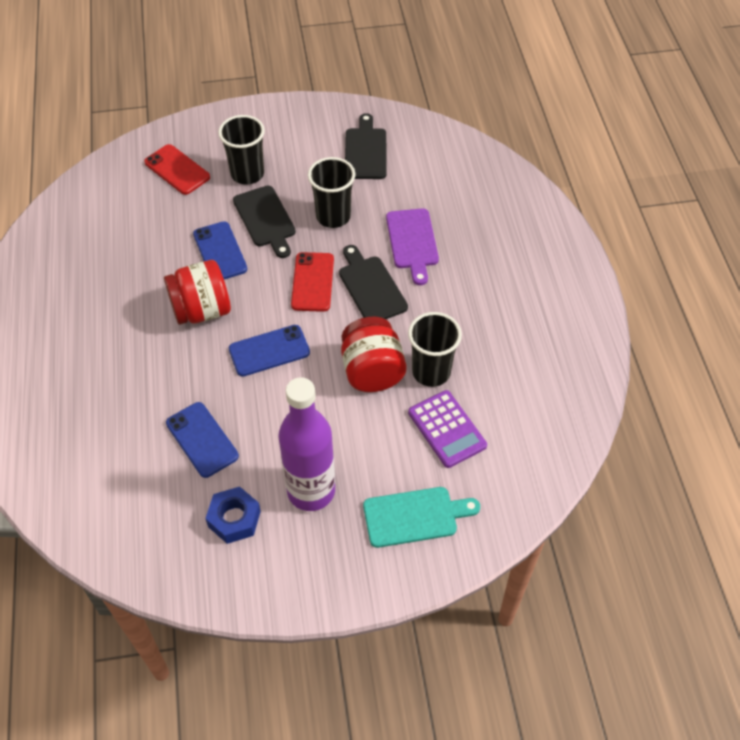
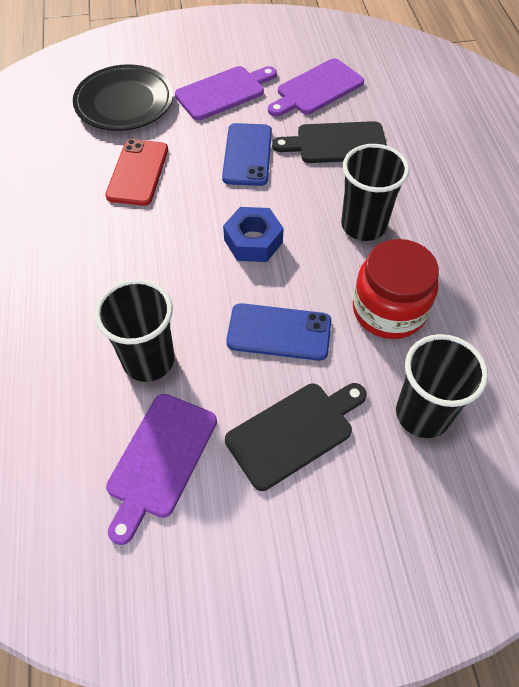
black cutting board: [233,186,296,258] [339,245,408,319] [345,113,387,179] = 3 -> [225,383,367,491] [272,121,387,163] = 2
black plate: none = 0 -> [73,64,173,131] = 1
blue phone: [166,402,239,478] [193,221,247,279] [229,325,310,377] = 3 -> [222,123,272,186] [226,303,331,361] = 2
purple bottle: [278,377,335,511] = 1 -> none = 0
purple calculator: [408,390,487,468] = 1 -> none = 0
purple cutting board: [386,208,439,285] = 1 -> [106,394,217,545] [175,66,277,120] [268,58,364,117] = 3
red jar: [164,260,231,325] [341,317,407,392] = 2 -> [353,239,439,339] = 1
red phone: [144,144,210,195] [291,252,334,312] = 2 -> [105,139,168,206] = 1
turquoise cutting board: [363,487,480,548] = 1 -> none = 0

